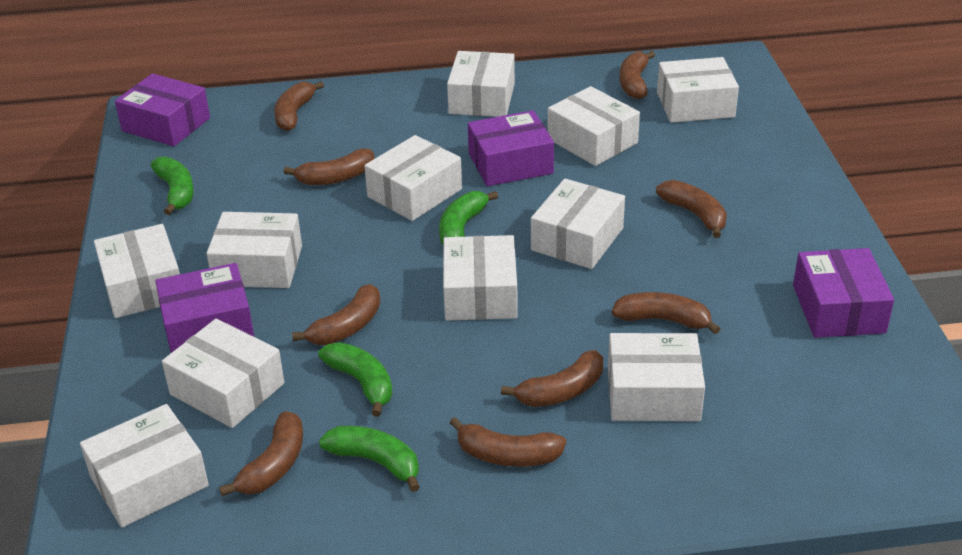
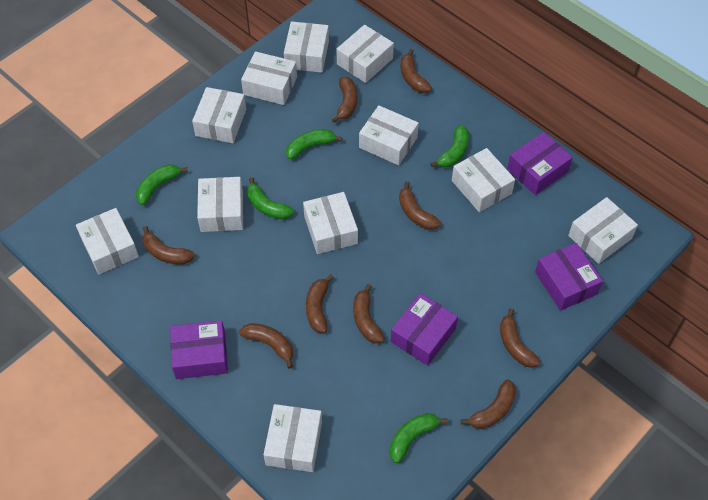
green banana: [151,156,194,215] [318,342,393,417] [319,426,420,492] [439,191,498,245] = 4 -> [136,164,188,205] [247,177,294,220] [286,129,343,160] [390,413,448,463] [430,125,469,168] = 5

